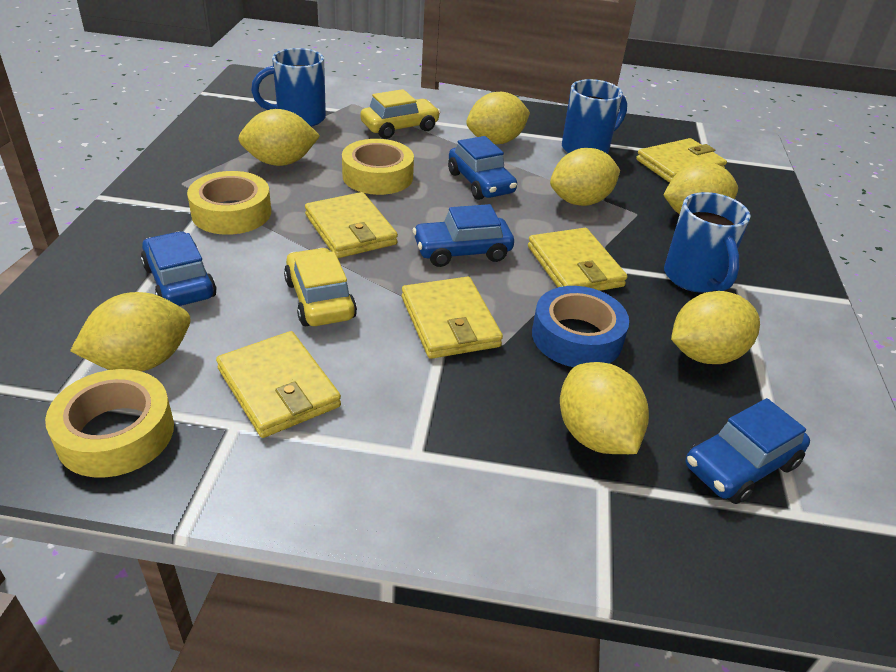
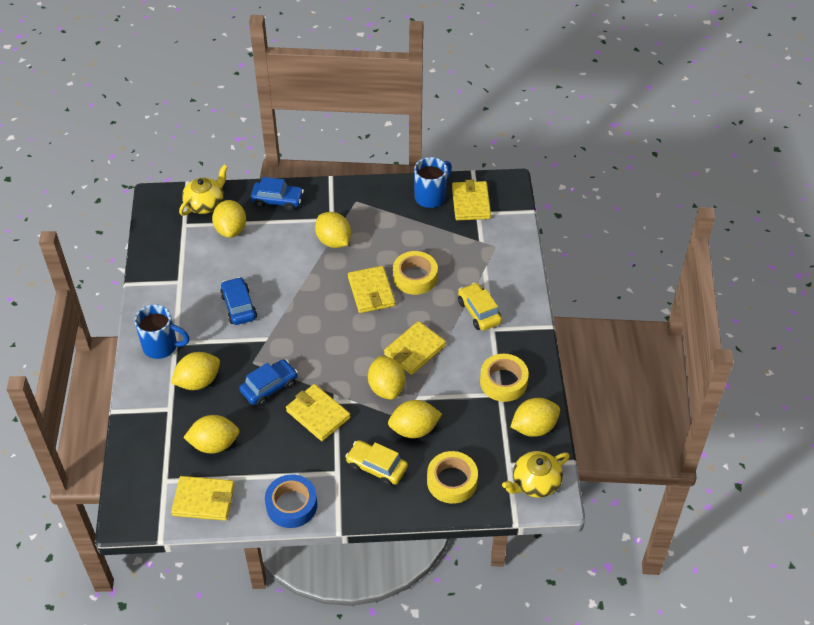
blue car: [141,231,217,306] [413,204,514,267] [448,136,517,200] [685,398,810,504] = 4 -> [220,277,257,325] [239,359,298,406] [251,177,304,211] = 3
blue mug: [251,48,326,127] [562,79,627,154] [664,192,750,293] = 3 -> [134,304,189,359] [414,157,452,208] = 2
yellow teapot: none = 0 -> [179,165,228,216] [502,451,570,498] = 2

